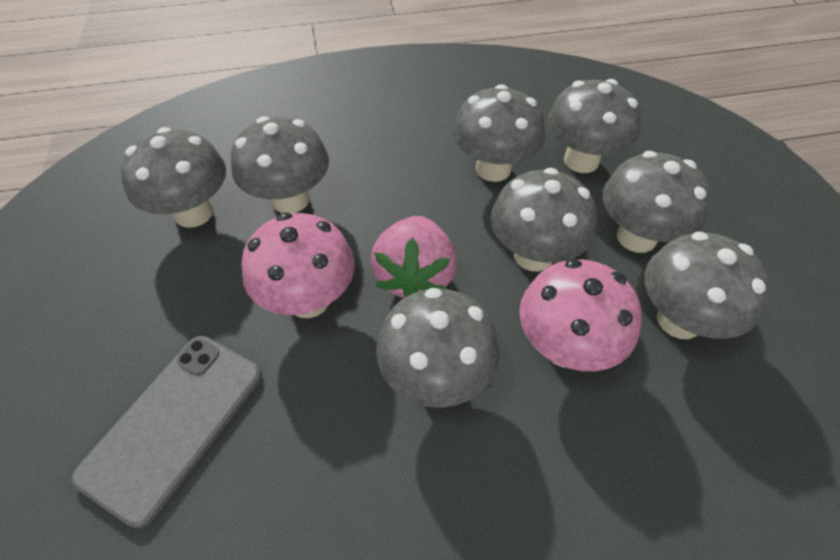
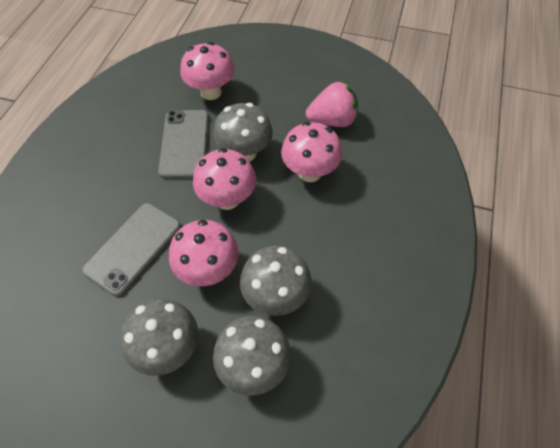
grey mushroom: [121,127,226,228] [231,116,329,214] [376,288,499,408] [453,84,545,182] [491,168,597,272] [548,79,641,173] [603,151,712,253] [645,232,770,339] = 8 -> [120,298,198,376] [213,103,273,162] [213,316,291,396] [240,246,312,316] = 4
grey phone: [72,336,262,528] = 1 -> [82,203,181,296] [158,110,209,179] = 2
pink mushroom: [242,213,355,318] [519,259,642,371] = 2 -> [169,220,239,286] [180,42,235,100] [193,148,256,210] [281,122,342,182] = 4

